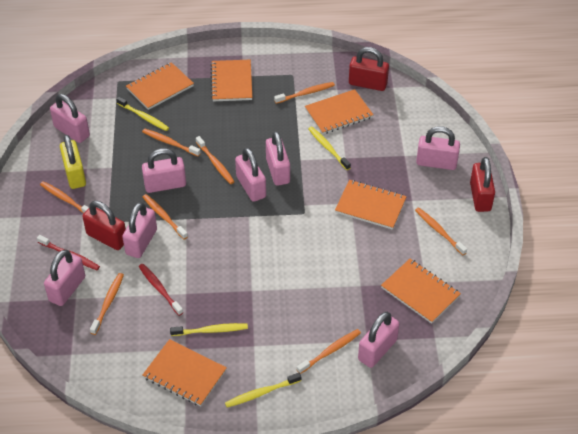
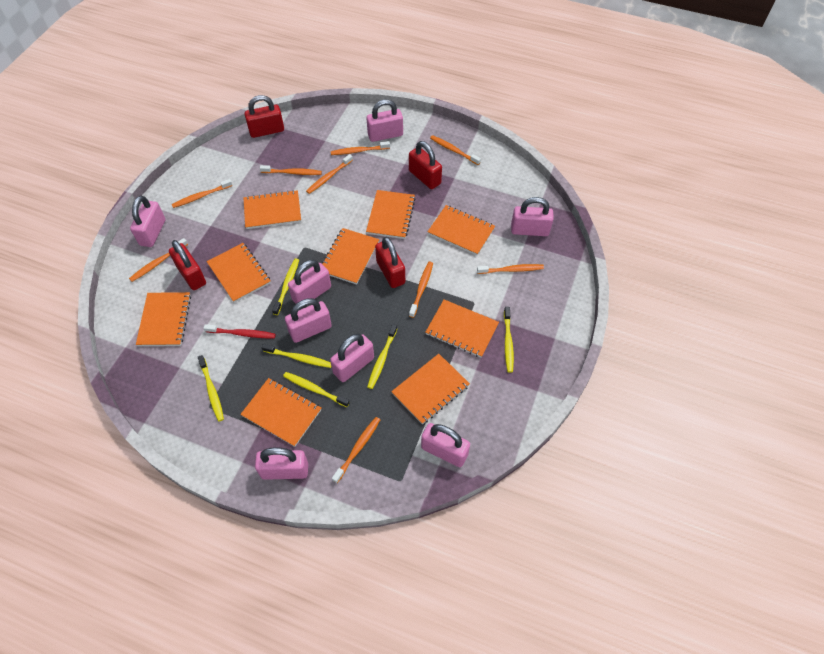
orange notebook: [126,62,194,110] [143,339,227,407] [211,60,252,101] [305,89,373,134] [335,180,407,230] [381,259,461,324] = 6 -> [136,292,191,346] [206,243,271,303] [240,378,321,447] [244,190,301,229] [322,228,379,285] [366,190,416,239] [391,354,470,425] [425,300,499,358] [427,205,495,255] = 9
orange toothbrush: [40,181,89,214] [90,273,124,335] [142,129,201,157] [143,194,188,240] [196,136,235,184] [274,82,335,104] [297,329,361,374] [415,207,467,255] = 8 -> [129,238,188,282] [172,179,232,208] [260,165,322,175] [306,154,353,194] [331,141,390,155] [332,417,380,483] [409,262,433,318] [430,135,481,165] [477,264,544,274] = 9
red padlock: [82,201,126,250] [349,47,389,91] [470,157,495,212] = 3 -> [169,240,206,290] [244,95,284,138] [375,237,405,288] [409,141,442,189] = 4
red toothbrush: [37,235,100,270] [139,264,184,316] = 2 -> [204,324,276,339] = 1
yellow padlock: [60,135,86,189] = 1 -> none = 0
yellow toothbrush: [116,97,169,131] [170,323,248,336] [225,373,301,407] [308,126,351,170] = 4 -> [198,355,224,421] [262,344,332,368] [272,258,299,315] [283,372,350,407] [367,324,397,389] [504,307,514,373] = 6

